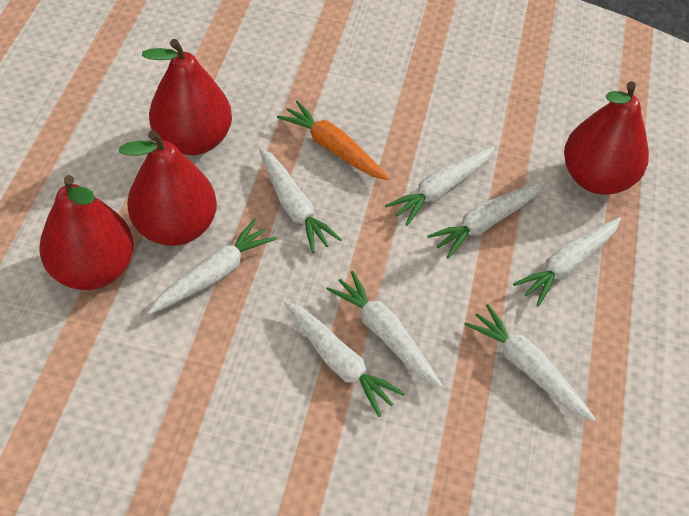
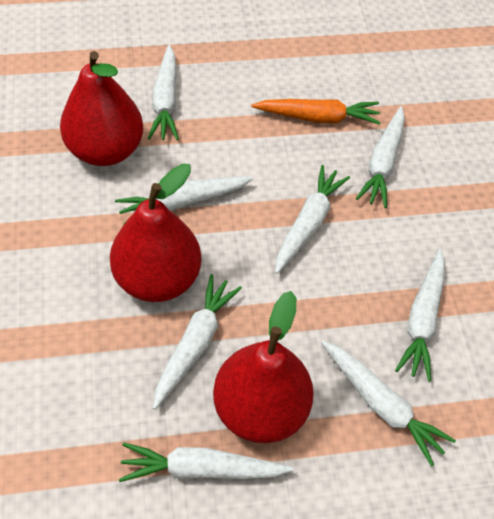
red pear: [39,175,134,290] [119,130,217,246] [142,39,232,155] [564,81,649,195] = 4 -> [60,51,143,166] [110,163,201,302] [213,291,314,443] = 3

